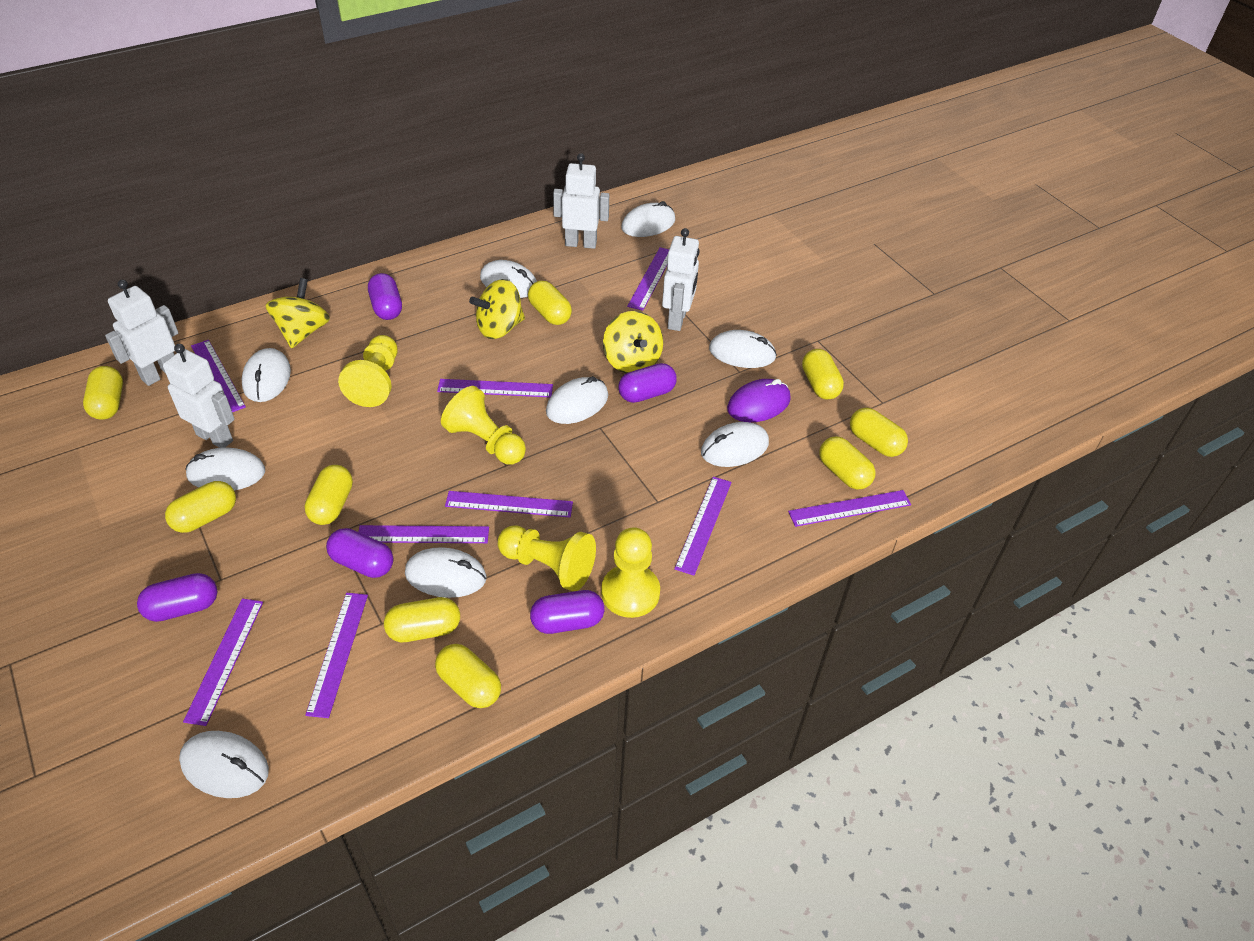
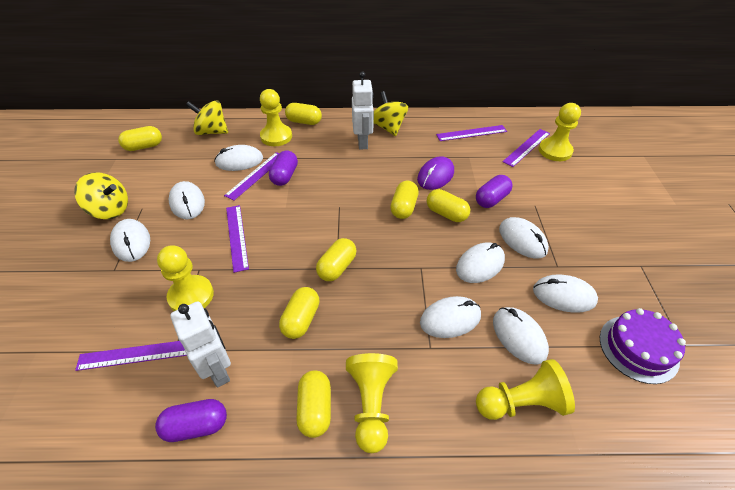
purple cake: none = 0 -> [600,308,686,384] = 1
purple capsule: [137,573,217,622] [326,528,393,578] [368,273,402,320] [530,590,604,634] [618,363,677,403] = 5 -> [155,399,227,442] [269,151,298,186] [476,175,512,208] = 3
purple ruler: [183,598,263,726] [191,340,246,412] [305,593,368,718] [358,525,489,543] [437,379,553,397] [445,491,573,518] [627,247,669,311] [674,477,732,576] [788,490,911,527] = 9 -> [75,341,187,371] [224,152,279,201] [226,205,249,273] [436,125,507,141] [503,129,550,167] = 5
white mouse: [179,731,269,798] [185,447,265,490] [242,348,291,402] [405,547,487,598] [480,260,537,298] [546,376,608,424] [621,201,675,237] [701,422,769,467] [709,330,777,368] = 9 -> [110,219,150,262] [169,181,205,219] [214,145,263,171] [420,296,481,338] [456,243,505,283] [493,307,549,365] [499,217,549,258] [533,275,598,313] = 8
white robot: [105,280,178,386] [163,344,235,448] [553,153,609,249] [662,228,700,331] = 4 -> [170,301,231,387] [352,71,374,150] = 2
yellow capsule: [83,366,123,420] [165,481,236,533] [305,465,353,525] [384,597,460,642] [435,644,501,708] [528,281,572,325] [802,349,844,399] [819,436,875,490] [850,408,908,457] = 9 -> [118,126,162,151] [279,287,319,339] [285,103,322,125] [296,370,331,438] [316,238,357,281] [390,181,419,219] [427,189,470,222] = 7
yellow pawn: [338,335,398,407] [441,386,526,464] [498,526,596,591] [601,527,660,618] = 4 -> [157,245,214,311] [260,89,292,146] [346,353,398,453] [476,359,575,420] [539,103,581,161] = 5

